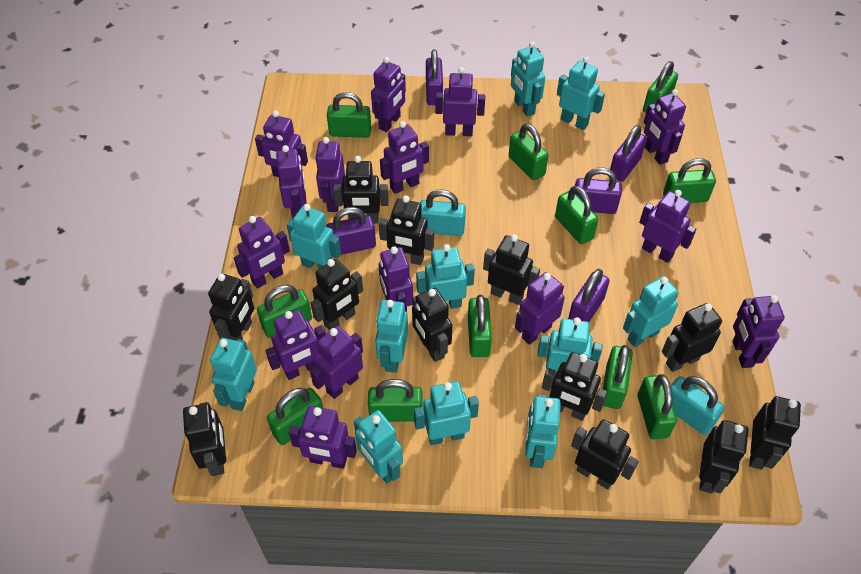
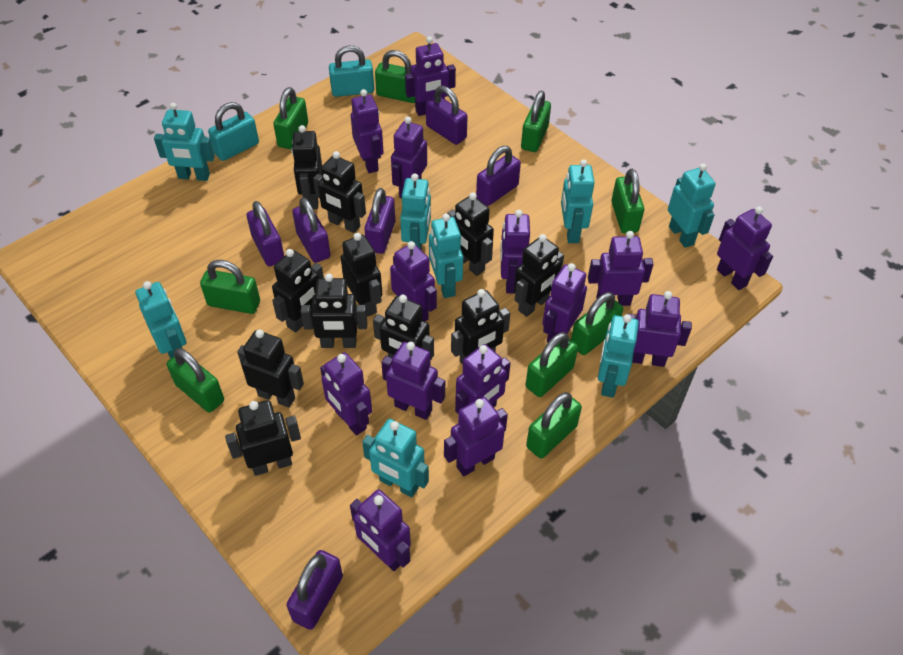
black robot: [183,402,226,476] [208,273,254,341] [311,259,363,330] [333,156,389,223] [379,196,434,265] [412,288,452,362] [483,234,540,305] [542,352,608,421] [571,419,639,489] [662,303,722,372] [699,420,748,494] [749,396,801,470] = 12 -> [225,400,301,476] [237,329,304,408] [272,249,324,332] [291,125,322,209] [300,274,367,348] [313,151,366,233] [341,233,382,317] [373,295,434,359] [447,192,494,276] [451,289,510,365] [514,234,564,317] = 11
green padlock: [257,285,312,338] [267,388,323,445] [327,92,371,138] [368,379,423,422] [468,295,492,357] [509,124,549,180] [555,186,598,244] [603,345,633,409] [638,374,677,439] [643,61,678,113] [663,158,716,203] = 11 -> [167,348,224,413] [200,260,260,314] [273,87,308,149] [375,50,415,103] [521,91,551,152] [526,332,578,397] [526,392,582,458] [571,292,623,355] [611,169,644,233] = 9
purple padlock: [326,207,376,255] [426,50,443,105] [568,269,610,322] [575,167,622,214] [610,125,647,182] = 5 -> [247,201,284,267] [286,550,343,630] [292,197,330,263] [364,188,395,254] [426,86,468,145] [476,146,521,206] = 6
purple robot: [234,216,290,289] [255,110,308,177] [265,310,326,380] [276,145,307,219] [289,406,357,469] [310,326,363,399] [315,137,345,212] [371,57,406,132] [379,246,413,312] [380,121,429,194] [435,67,485,136] [515,272,565,345] [639,190,697,263] [644,89,686,165] [732,295,785,368] = 15 -> [320,352,372,436] [350,489,411,571] [351,89,383,173] [381,342,445,420] [390,241,437,321] [391,116,427,199] [405,37,456,116] [444,397,508,476] [455,344,511,414] [500,210,530,294] [542,263,587,343] [588,231,654,306] [628,291,692,367] [717,206,773,290] = 14
turquoise robot: [210,338,257,411] [287,204,341,270] [354,410,403,483] [375,300,408,373] [414,381,479,445] [416,244,475,309] [511,41,545,117] [525,395,561,468] [537,317,602,378] [557,56,605,130] [623,276,679,347] = 11 -> [135,281,186,359] [154,103,215,181] [362,419,429,498] [400,174,431,250] [429,214,463,298] [561,159,595,243] [598,314,639,398] [668,164,716,248] = 8

